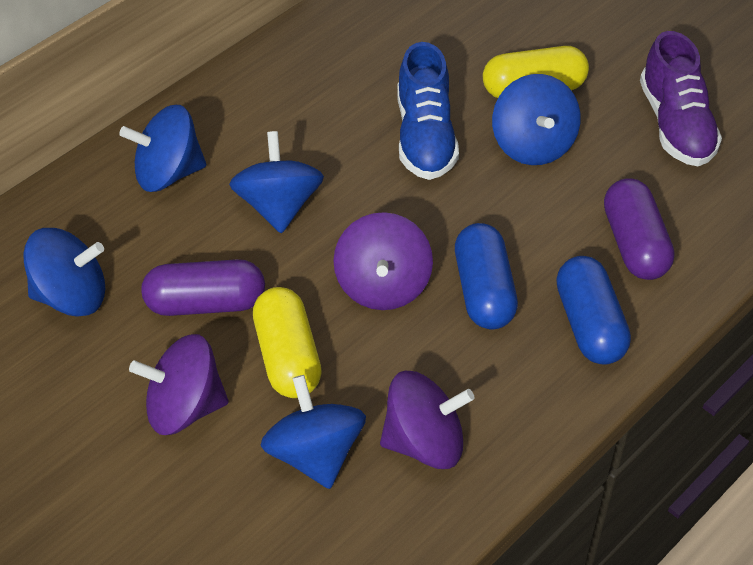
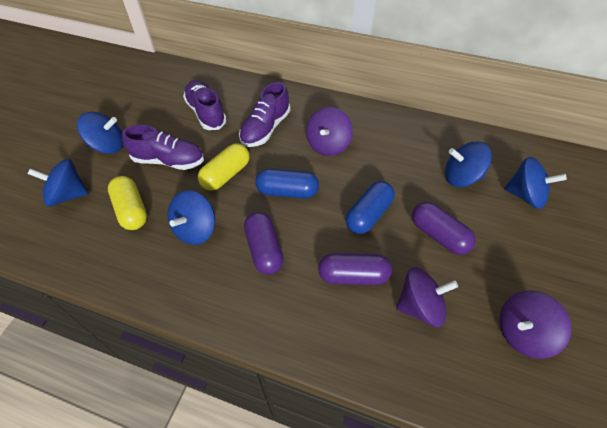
blue shoe: [397,42,459,180] = 1 -> none = 0
purple capsule: [141,259,265,316] [604,178,675,280] = 2 -> [244,212,284,275] [318,253,392,285] [412,202,476,255] = 3
purple shoe: [640,31,722,166] = 1 -> [122,125,204,170] [183,80,227,130] [239,82,290,147] = 3

